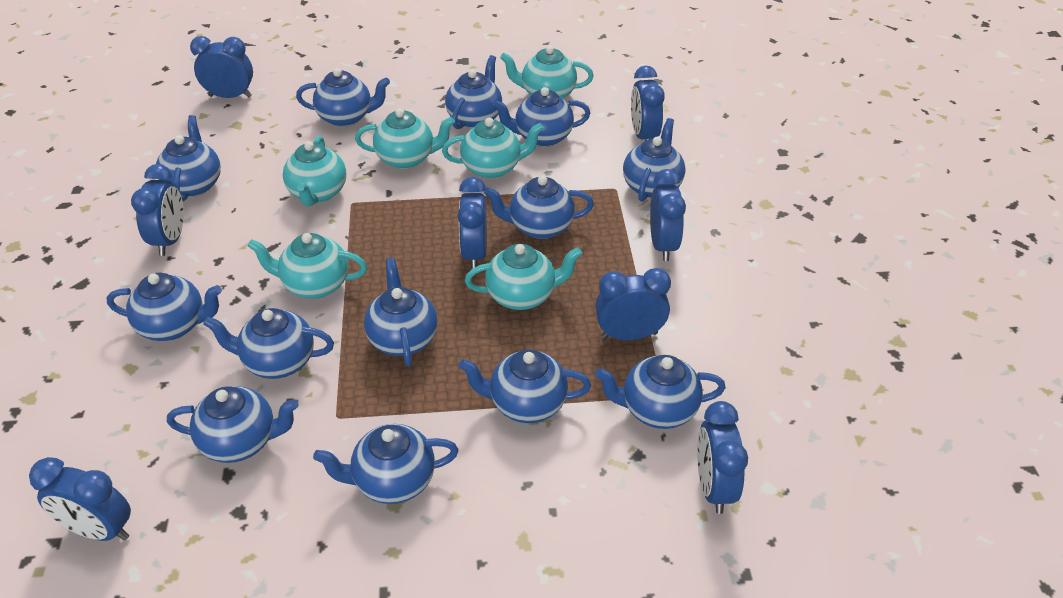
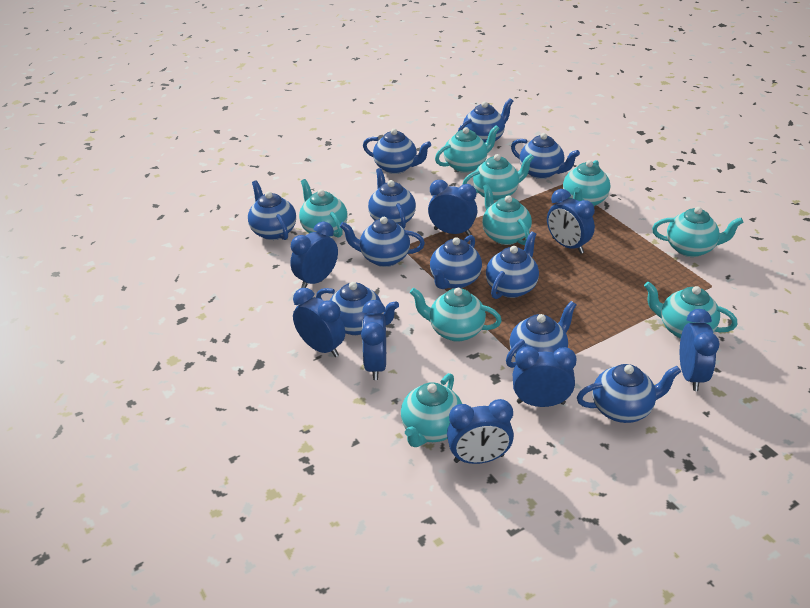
blue teapot: [107,273,222,341] [156,115,221,202] [167,386,299,463] [203,308,334,379] [296,68,390,127] [313,424,459,504] [364,258,438,366] [445,55,502,129] [459,349,591,423] [484,176,594,239] [493,87,590,147] [595,355,726,429] [623,118,685,202] = 13 -> [248,180,296,240] [316,282,399,335] [340,217,425,267] [363,129,431,174] [368,168,416,228] [430,235,482,289] [458,98,513,142] [486,232,539,299] [506,301,577,368] [511,133,580,179] [577,364,681,423] = 11
turquoise teapot: [248,233,367,299] [283,136,346,206] [355,108,455,169] [442,118,544,179] [465,244,582,310] [500,46,594,99] = 6 -> [299,179,348,238] [401,373,462,447] [410,288,502,342] [435,125,500,173] [462,154,534,201] [482,184,532,245] [563,160,610,206] [644,282,737,339] [652,207,744,257] = 9

